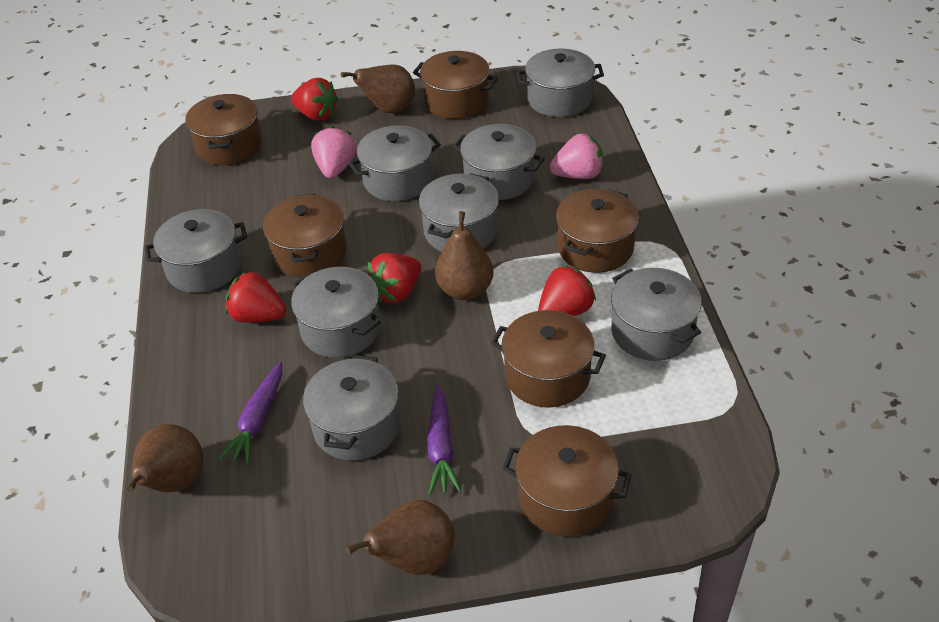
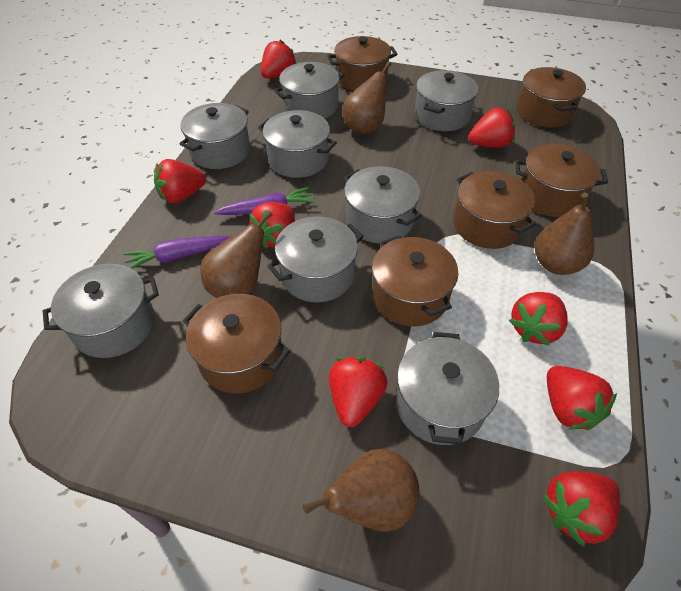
pink strawberry: [311,126,356,178] [550,133,603,179] = 2 -> none = 0
red strawberry: [225,271,286,323] [291,78,339,121] [367,253,421,303] [538,265,596,316] = 4 -> [154,159,206,203] [249,202,295,249] [261,40,297,79] [329,357,388,427] [468,108,515,148] [509,292,568,346] [542,471,620,547] [547,366,617,430] = 8

